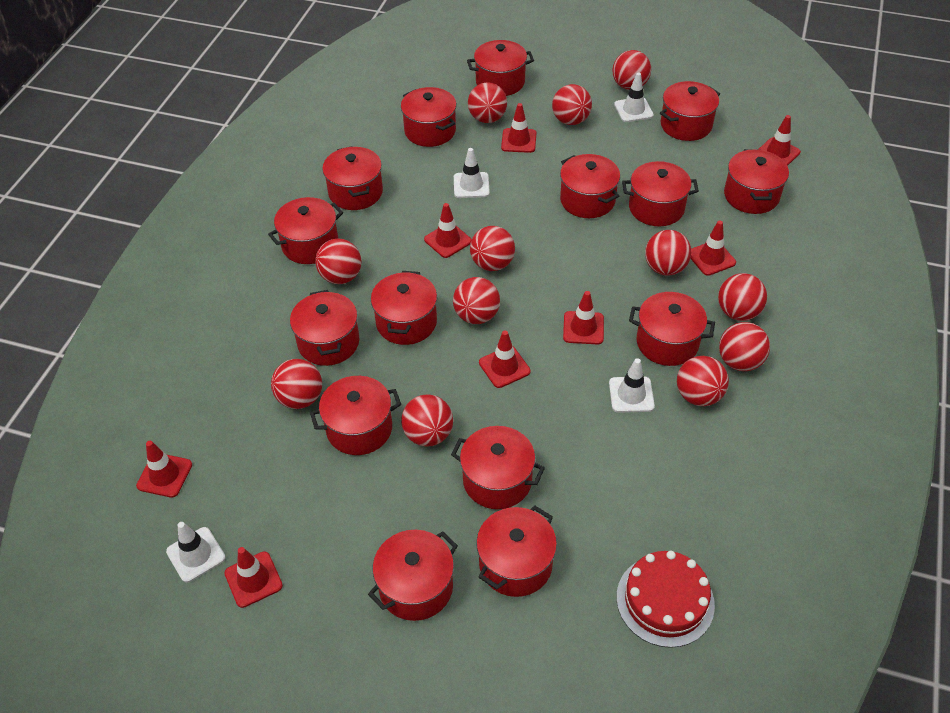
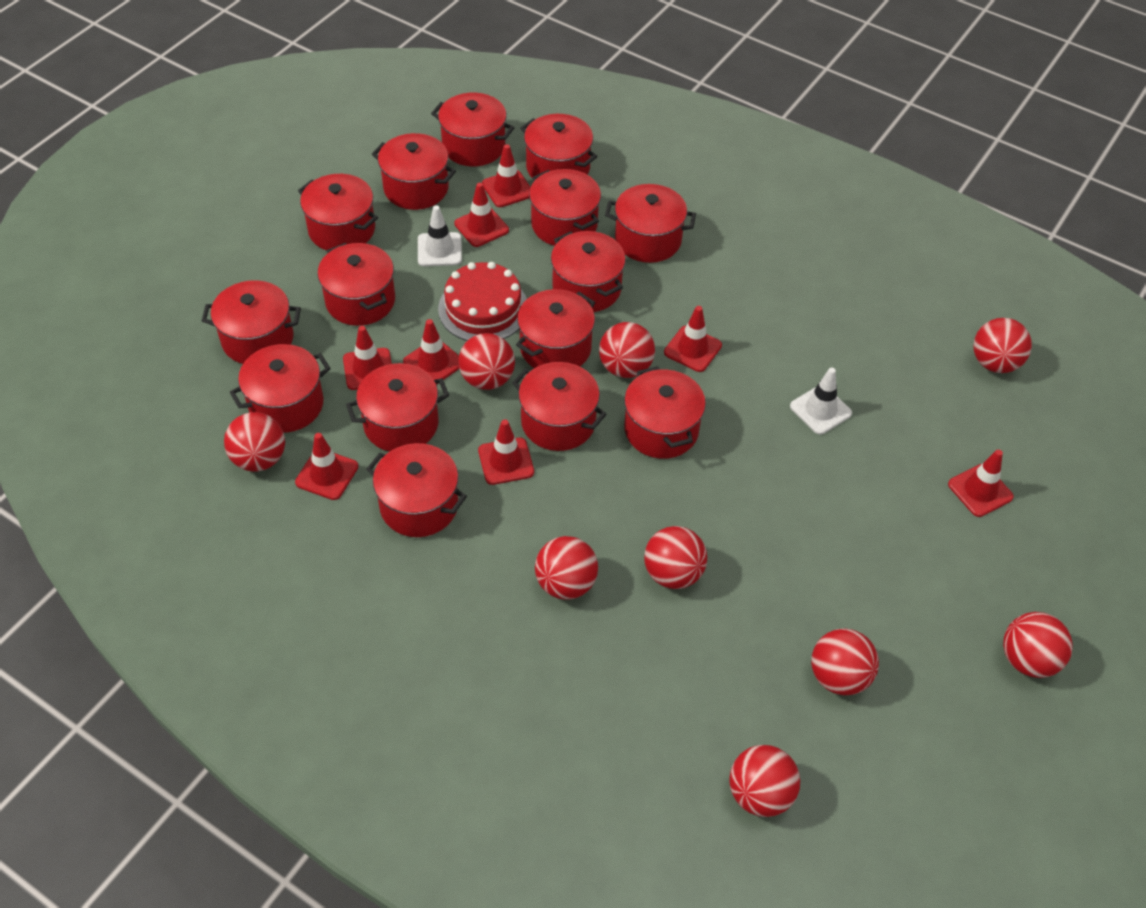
red ball: [271,359,322,409] [315,239,362,284] [401,395,453,447] [453,277,500,324] [468,82,507,123] [470,226,515,271] [552,84,592,125] [613,50,651,90] [645,230,691,276] [677,356,729,406] [718,273,767,321] [719,322,770,371] = 12 -> [224,412,285,472] [458,333,515,390] [535,536,598,600] [599,322,655,378] [644,526,707,589] [730,745,800,817] [811,629,879,695] [973,318,1032,373] [1003,612,1073,678] = 9
white traffic cone: [166,522,225,583] [454,148,490,198] [609,358,655,413] [614,72,654,122] = 4 -> [418,205,462,266] [790,368,852,435] = 2

